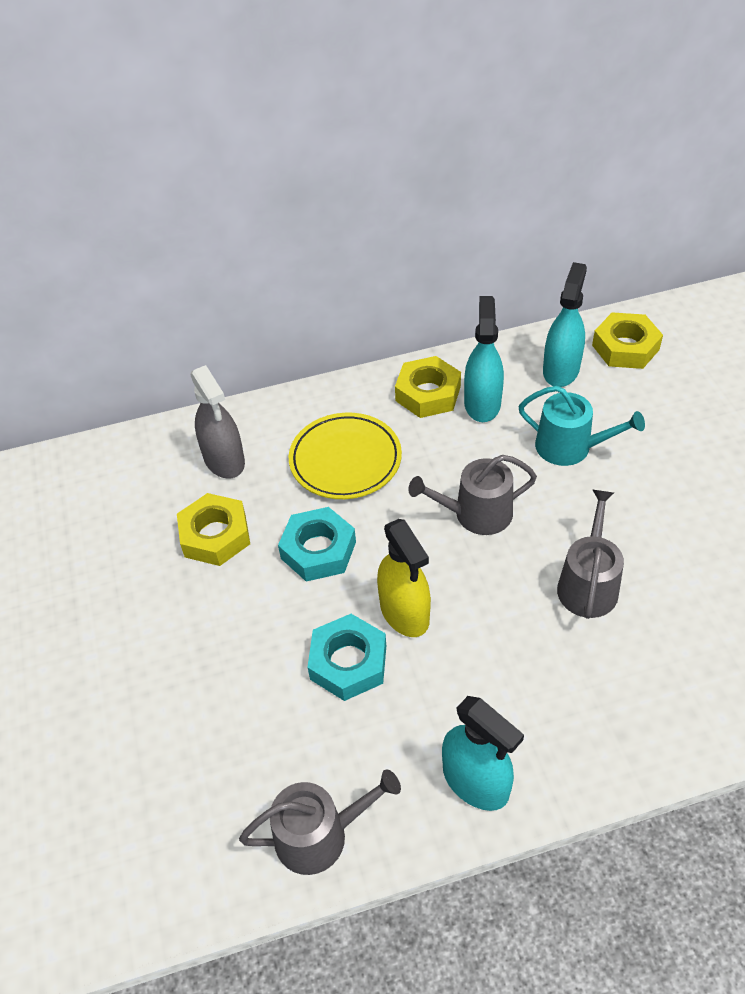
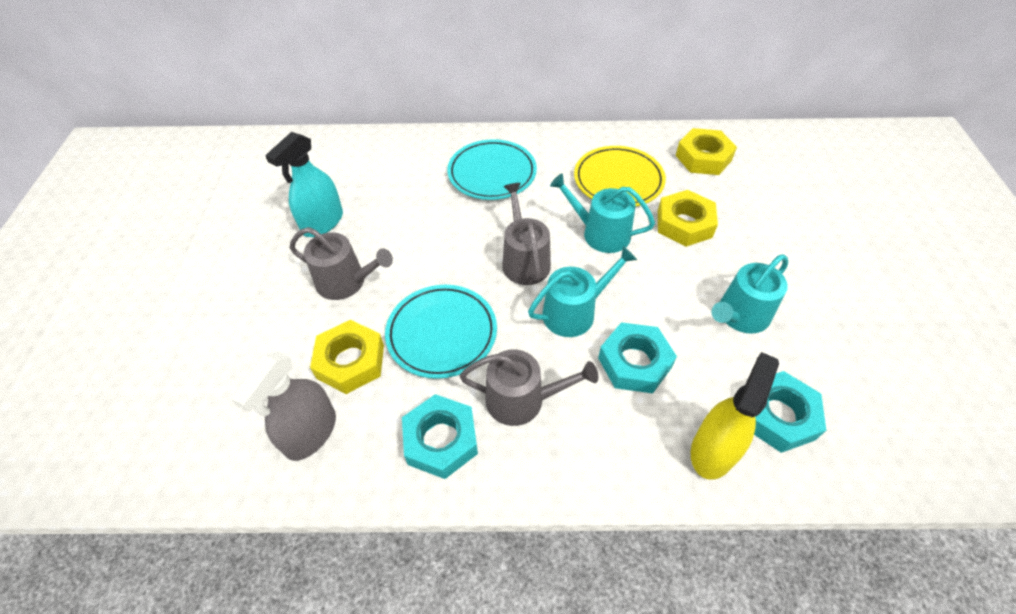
turquoise nut: [278,507,356,582] [307,614,386,701] = 2 -> [402,394,478,479] [598,322,677,393] [754,371,826,453] = 3
turquoise plate: none = 0 -> [385,285,497,379] [447,139,537,200] = 2
turquoise spray bottle: [442,696,524,811] [464,296,504,422] [543,262,587,387] = 3 -> [265,132,343,237] = 1
turquoise watering can: [518,386,645,466] = 1 -> [528,246,637,337] [550,173,655,253] [712,254,788,334] = 3

